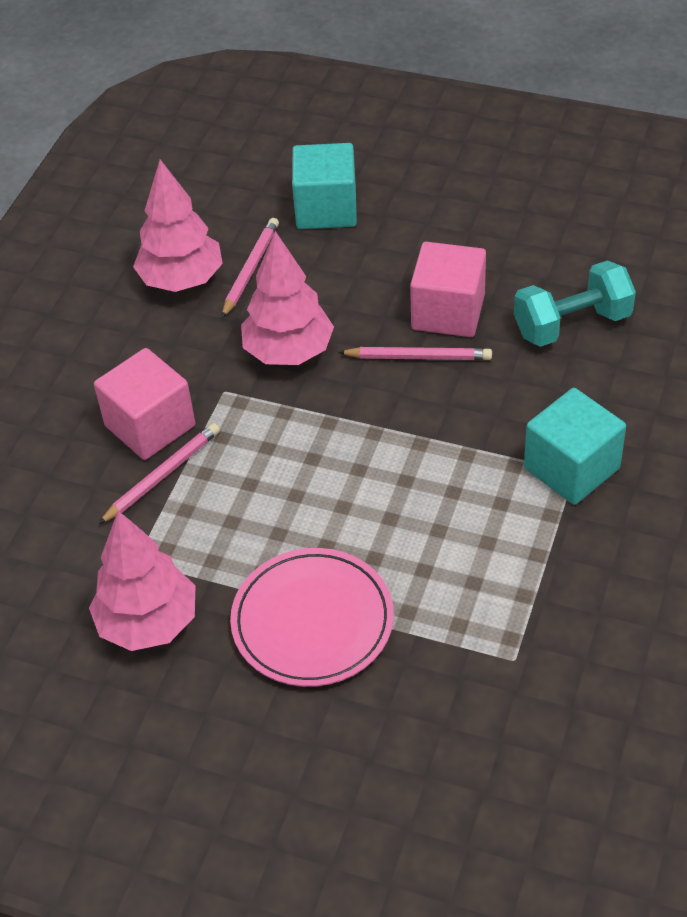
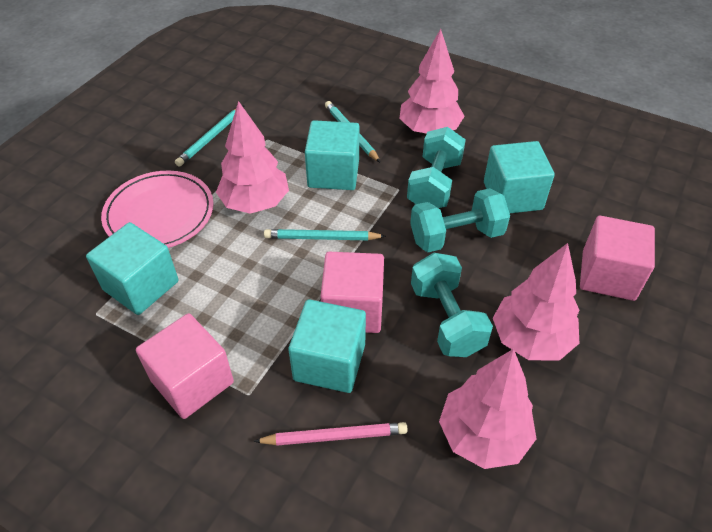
pink cube: [94,348,195,460] [410,242,486,337] = 2 -> [136,313,234,419] [321,252,384,333] [580,216,655,301] = 3
pink pencil: [98,423,220,524] [222,218,279,318] [338,347,492,360] = 3 -> [254,422,408,446] = 1
pink tree: [89,511,195,651] [133,159,223,292] [241,231,334,365] = 3 -> [216,101,289,214] [400,29,465,134] [439,349,537,469] [493,243,580,360] = 4
turquoise cube: [292,143,357,229] [524,388,626,505] = 2 -> [86,222,179,315] [288,299,366,393] [305,120,359,190] [484,141,555,213] = 4
turquoise dumbbell: [514,260,636,347] = 1 -> [407,127,466,208] [410,188,510,252] [411,253,493,357] = 3
turquoise pencil: none = 0 -> [175,105,245,167] [264,229,386,240] [325,101,380,162] = 3

